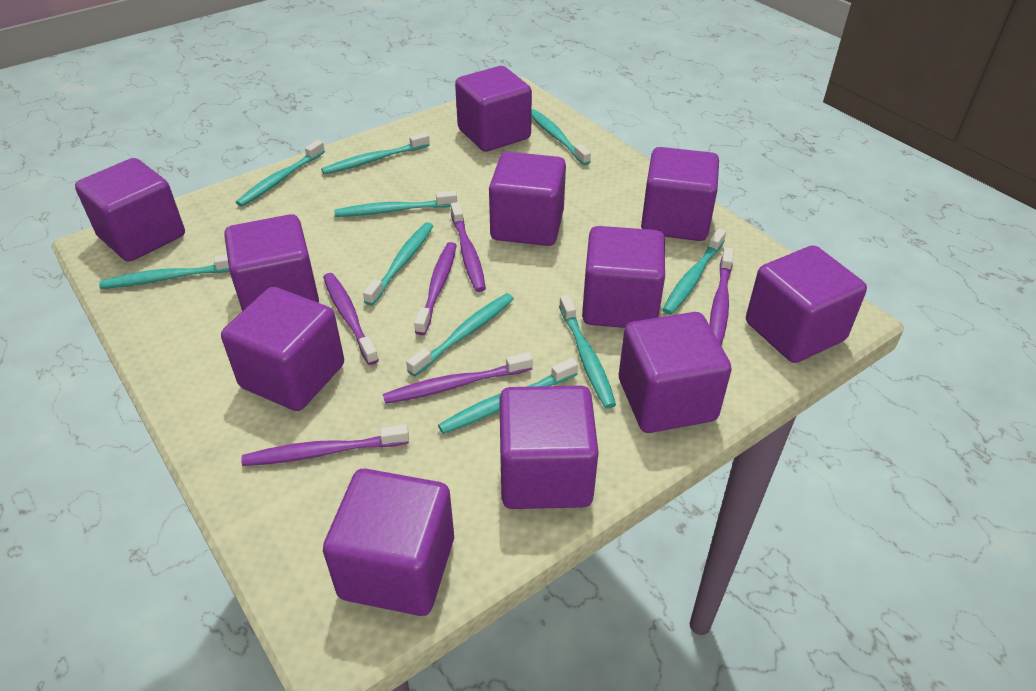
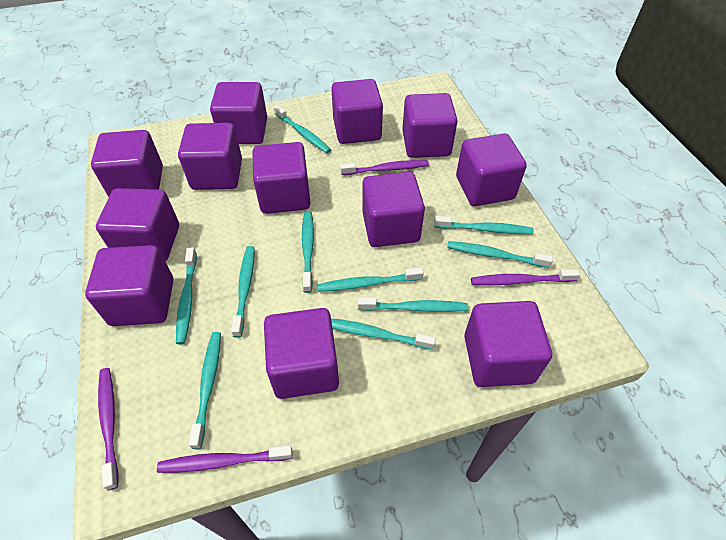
purple cube: [75,158,185,262] [221,287,344,411] [224,214,319,311] [323,469,454,616] [455,66,532,152] [489,152,566,246] [499,386,599,509] [582,226,665,328] [619,312,732,433] [641,147,719,241] [746,245,867,363] = 11 -> [85,245,173,326] [91,130,163,197] [96,188,179,262] [178,123,242,190] [210,82,267,144] [253,142,311,214] [264,308,339,399] [331,79,383,144] [362,172,425,247] [402,93,458,158] [456,133,527,206] [464,301,552,387] = 12
purple toothbrush: [241,424,409,466] [323,273,379,365] [383,352,533,404] [414,242,457,335] [451,202,486,292] [709,247,734,345] = 6 -> [98,368,119,490] [157,445,293,473] [340,160,429,175] [471,269,580,285] = 4

